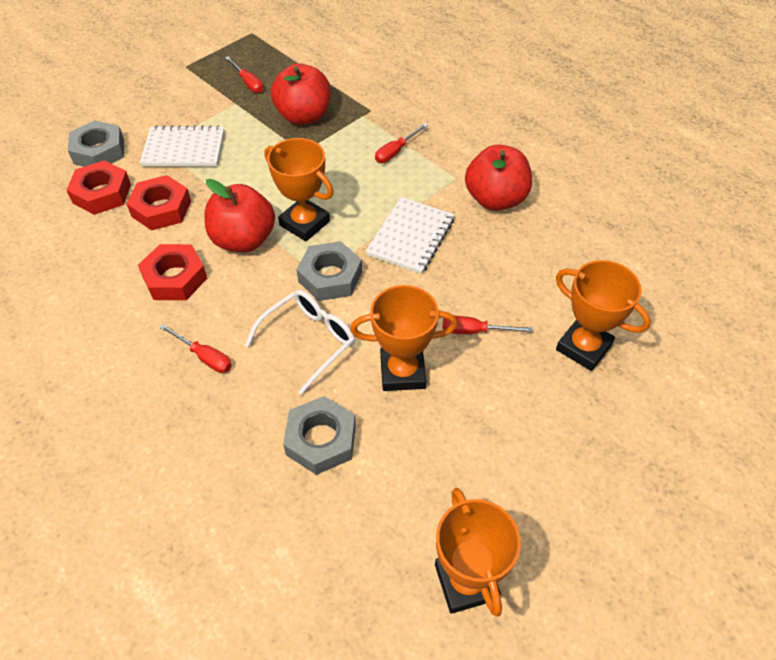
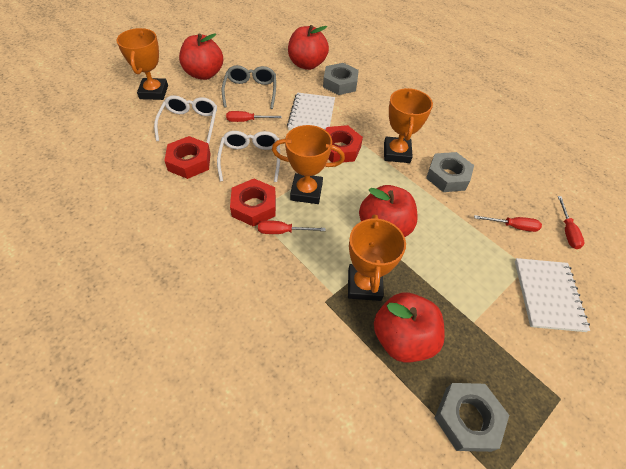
grey glasses: none = 0 -> [222,65,276,109] = 1
red apple: [205,179,275,252] [271,63,331,125] [465,145,532,211] = 3 -> [179,33,223,80] [288,25,329,70] [359,185,418,237] [374,292,445,362] = 4
white glasses: [245,290,355,395] = 1 -> [154,95,217,145] [217,131,280,182] = 2

